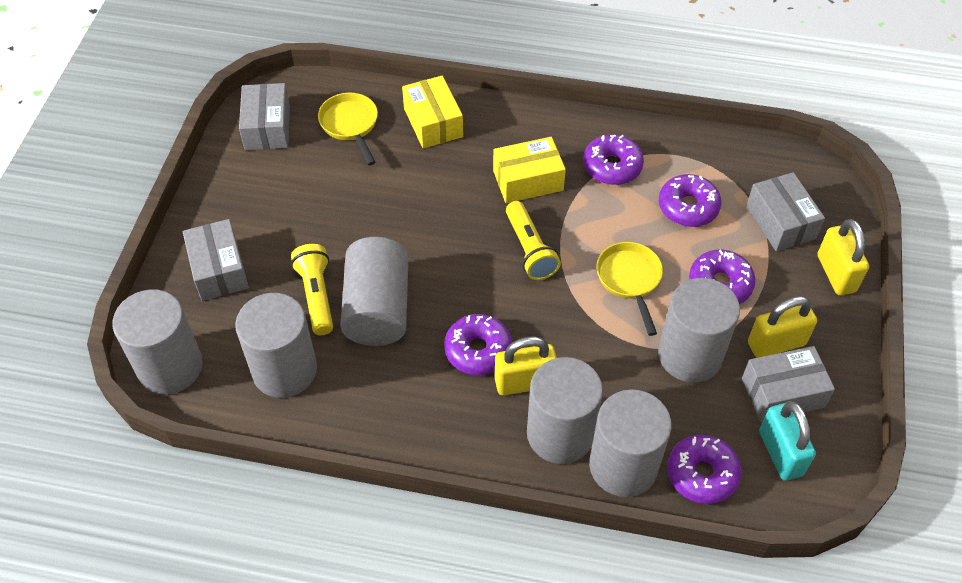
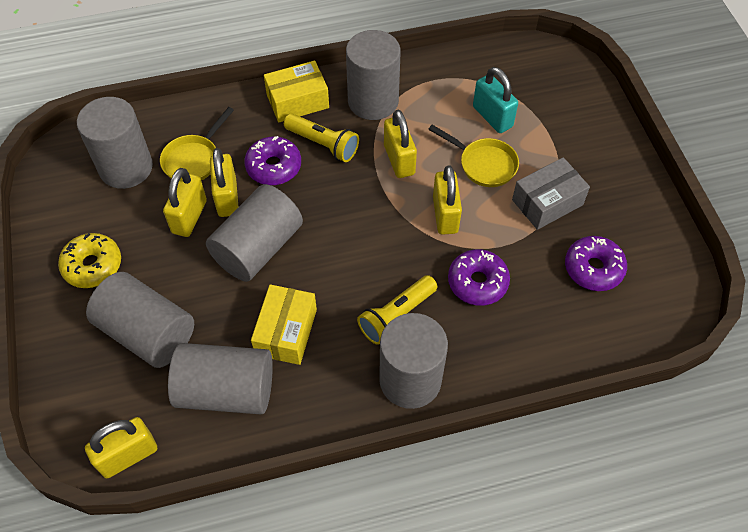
grey box: [183,219,249,301] [239,83,290,150] [742,346,835,422] [746,172,825,251] = 4 -> [512,157,590,230] = 1
purple donut: [444,314,512,375] [583,135,644,185] [659,174,721,227] [667,435,742,504] [689,250,756,304] = 5 -> [244,136,301,185] [448,249,510,306] [565,236,627,291] = 3
yellow donut: none = 0 -> [58,233,121,288] = 1
yellow padlock: [495,336,557,395] [748,296,817,358] [817,219,869,295] = 3 -> [85,417,157,478] [163,168,207,237] [210,148,238,217] [384,110,417,178] [433,165,462,235] = 5

